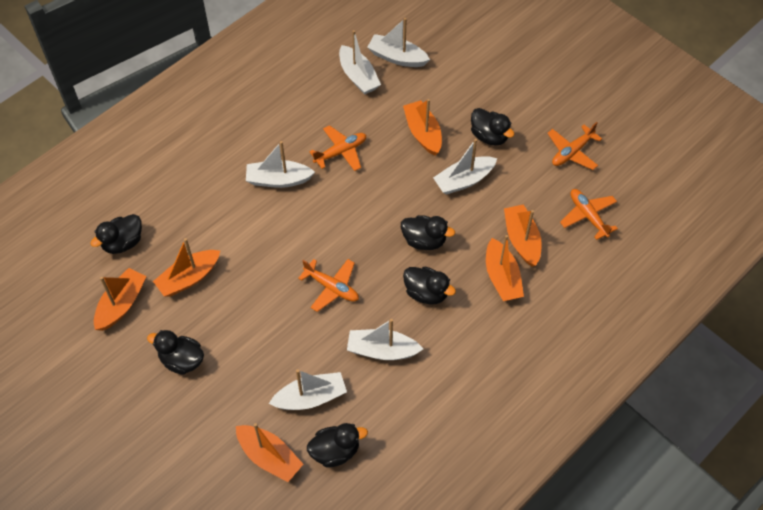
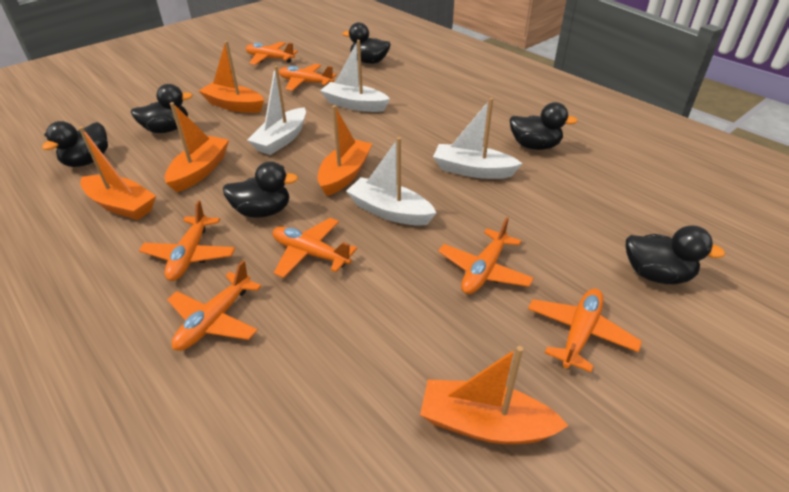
orange boat: [94,268,147,331] [153,238,220,297] [236,423,303,482] [403,99,442,156] [486,235,524,301] [504,204,542,267] = 6 -> [79,126,156,220] [165,102,229,192] [199,41,264,113] [318,105,372,196] [420,346,569,444] = 5
orange plane: [298,259,359,312] [309,125,366,171] [547,122,602,170] [560,189,618,240] = 4 -> [139,200,235,281] [167,260,262,351] [246,42,298,65] [273,218,357,278] [279,64,336,91] [438,217,534,294] [528,289,642,372] = 7
white boat: [246,141,315,188] [269,369,347,410] [339,30,381,94] [347,319,423,360] [367,18,430,67] [433,139,497,195] = 6 -> [247,66,306,155] [320,40,390,112] [346,137,436,226] [433,98,523,179] = 4

